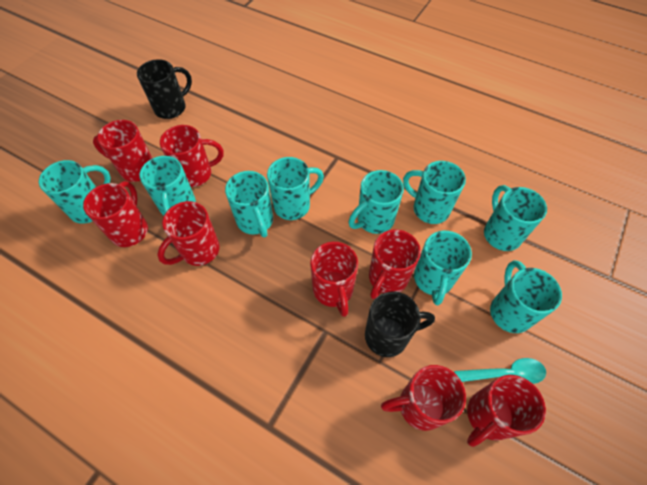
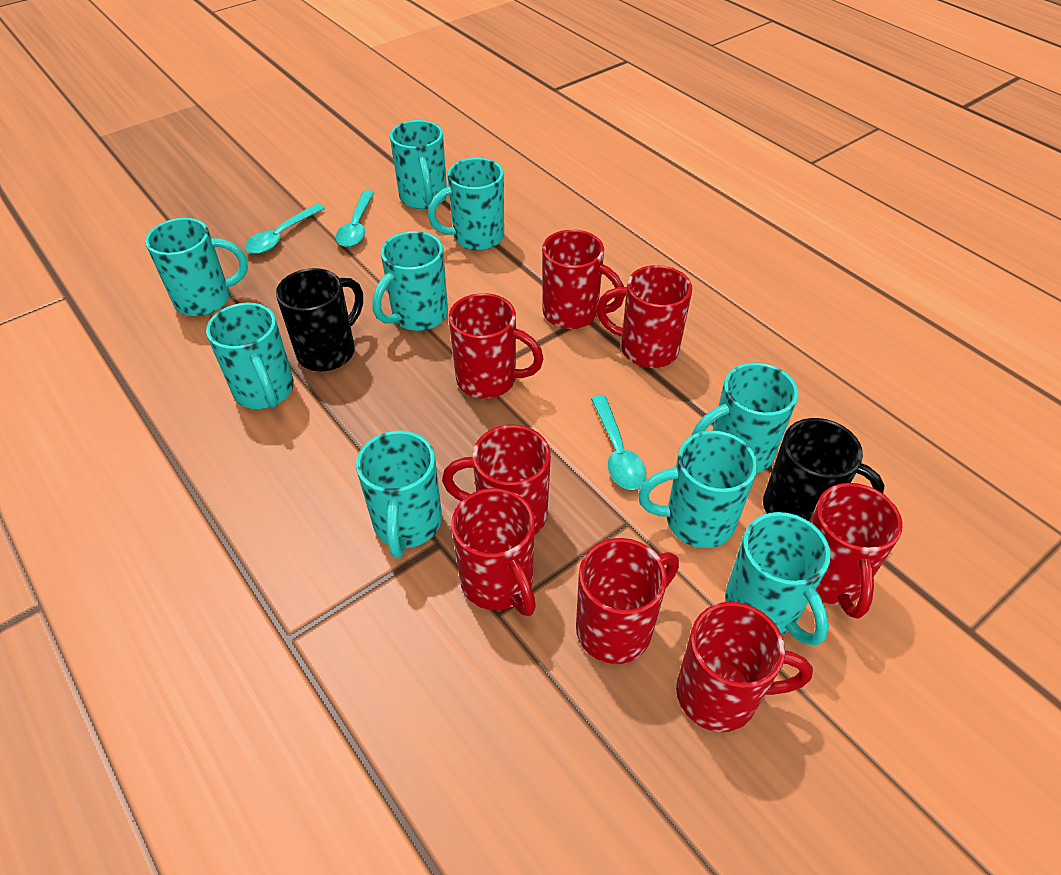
turquoise spoon: [454,358,546,384] = 1 -> [245,204,325,254] [336,190,375,247] [591,395,646,490] = 3

